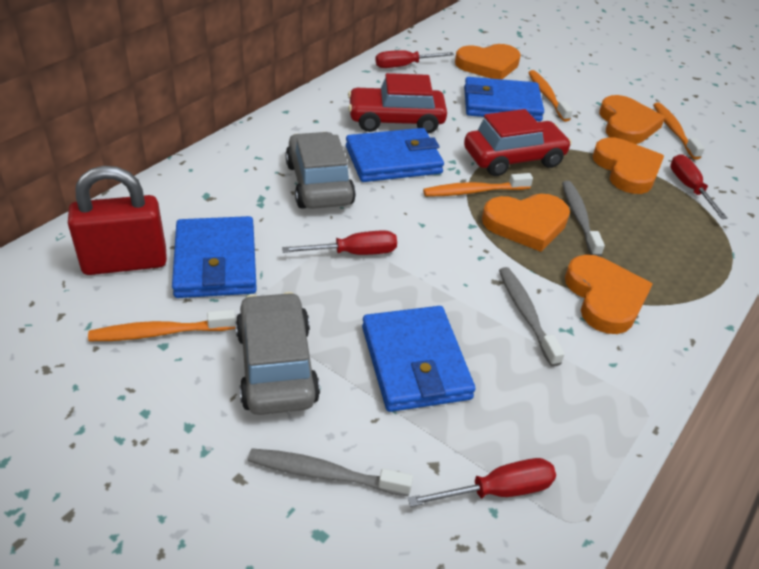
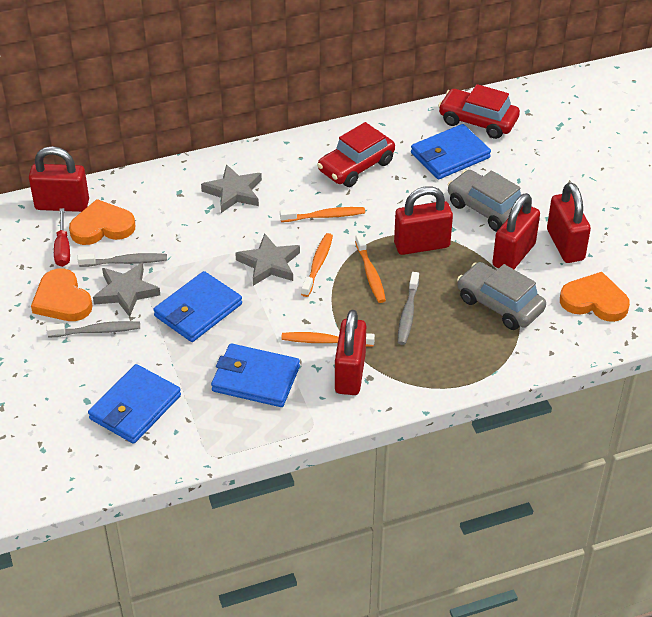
grey star: none = 0 -> [93,262,160,317] [201,164,262,213] [235,233,300,286] = 3
orange heart: [455,44,521,79] [482,194,570,252] [565,255,652,334] [592,137,664,194] [599,95,665,144] = 5 -> [31,269,92,321] [69,199,135,245] [560,272,630,322] = 3
red padlock: [68,166,167,275] = 1 -> [29,146,89,212] [335,310,366,395] [394,186,453,255] [492,193,540,269] [547,182,591,263] = 5
red screwdriver: [282,230,397,255] [375,50,454,68] [408,458,556,507] [670,154,728,219] = 4 -> [54,208,70,267] = 1

